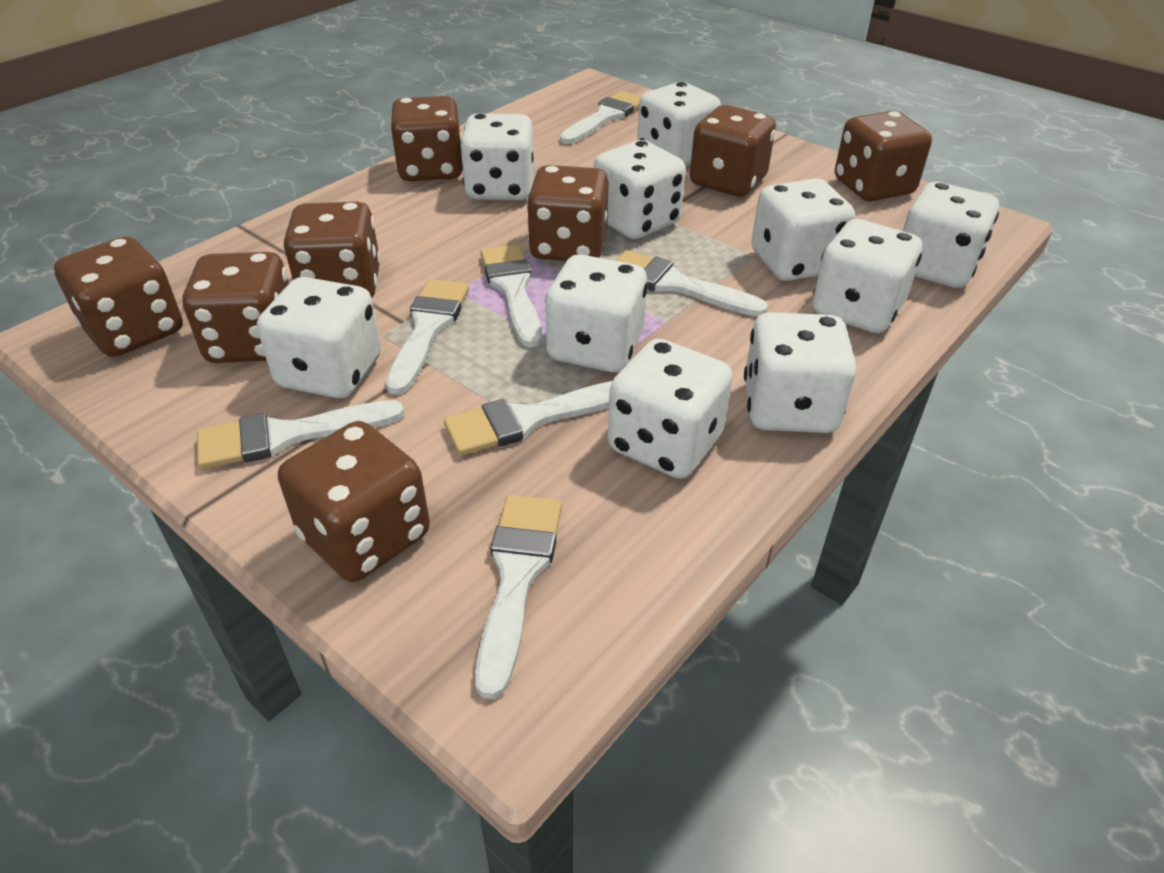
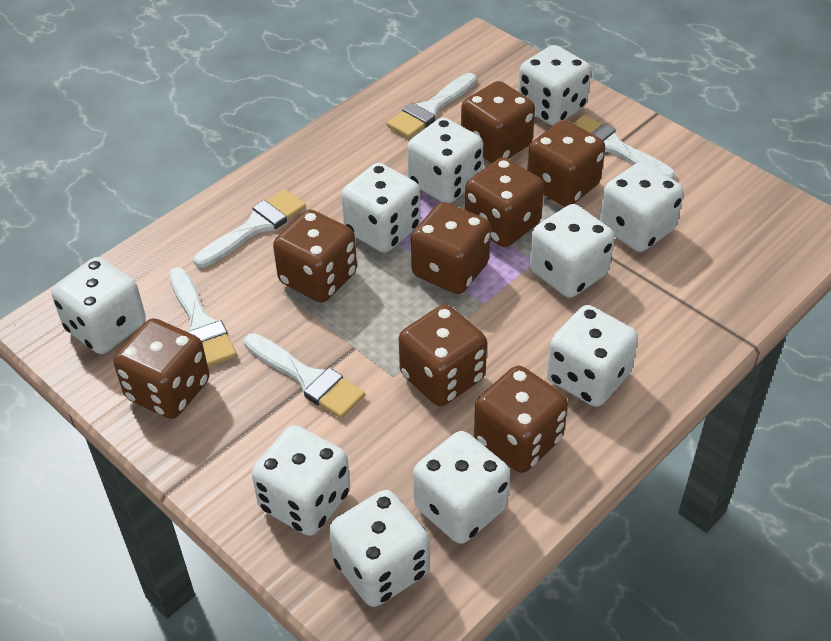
white brush: [197,400,404,469] [386,279,469,395] [444,381,613,456] [475,495,562,699] [480,244,542,348] [560,91,641,144] [616,250,768,317] = 7 -> [169,267,237,367] [194,189,306,268] [244,333,365,419] [387,73,476,138] [573,115,675,179] = 5

